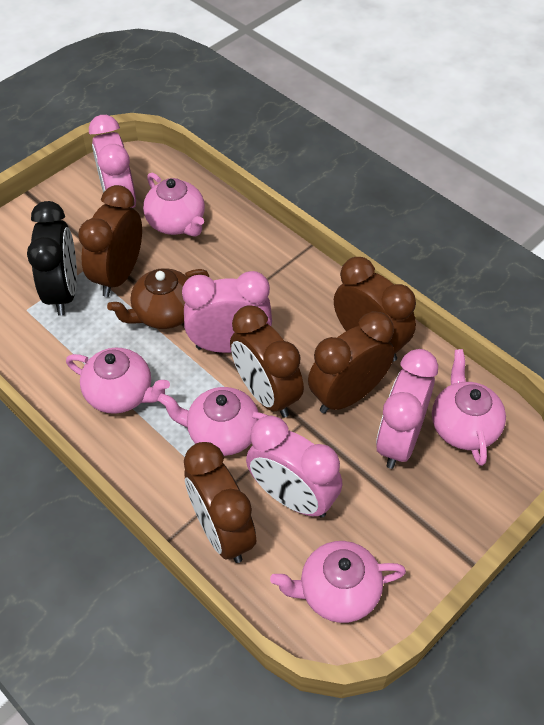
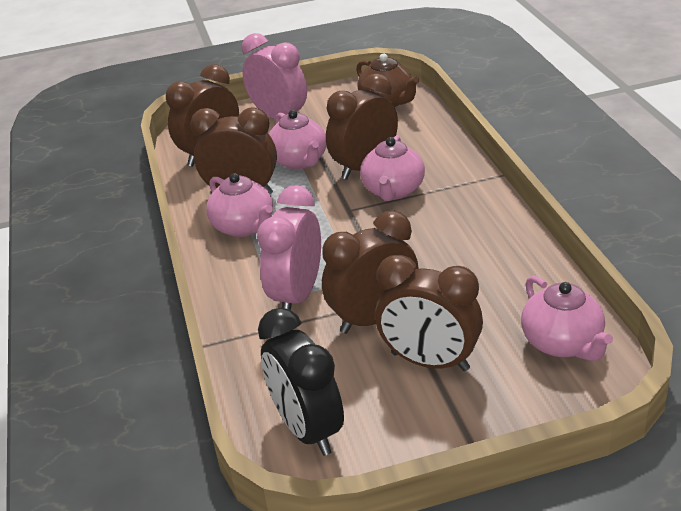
pink clock: [89,115,136,208] [182,271,272,353] [246,416,342,518] [376,349,438,469] = 4 -> [242,33,307,119] [257,185,321,310] = 2
pink teapot: [66,348,170,414] [143,172,205,237] [158,387,269,456] [270,541,406,623] [432,349,506,466] = 5 -> [206,173,273,237] [269,110,326,169] [360,135,425,201] [521,275,613,361] = 4

